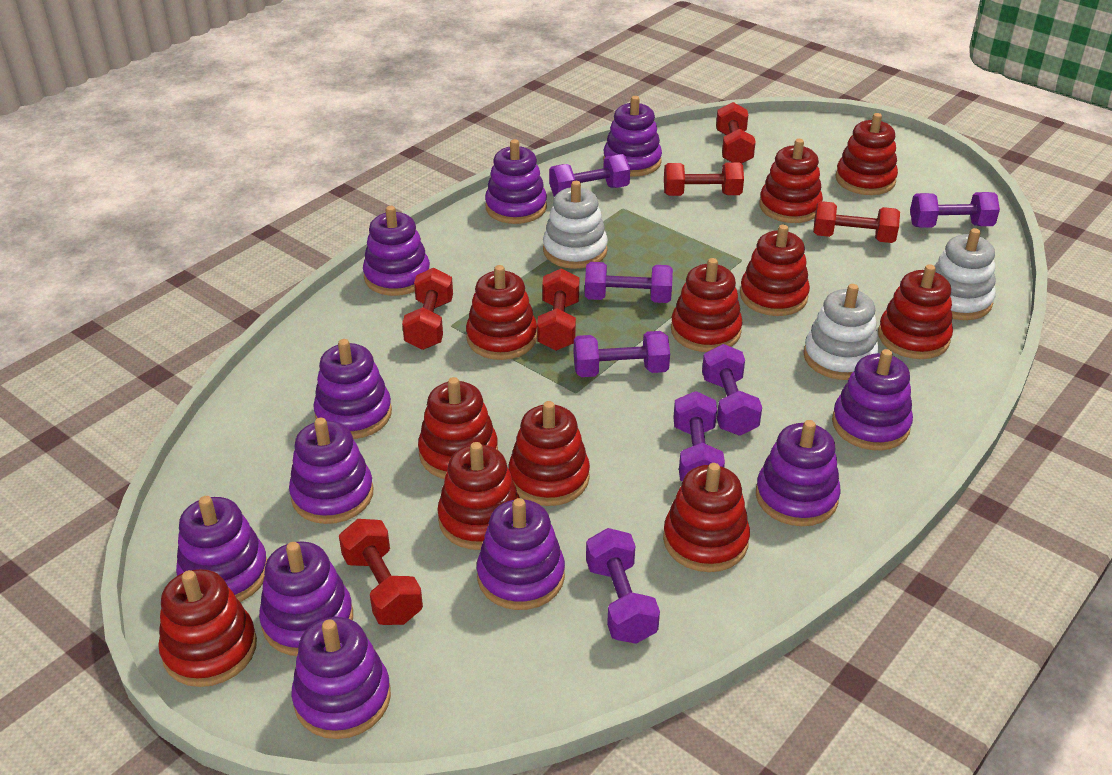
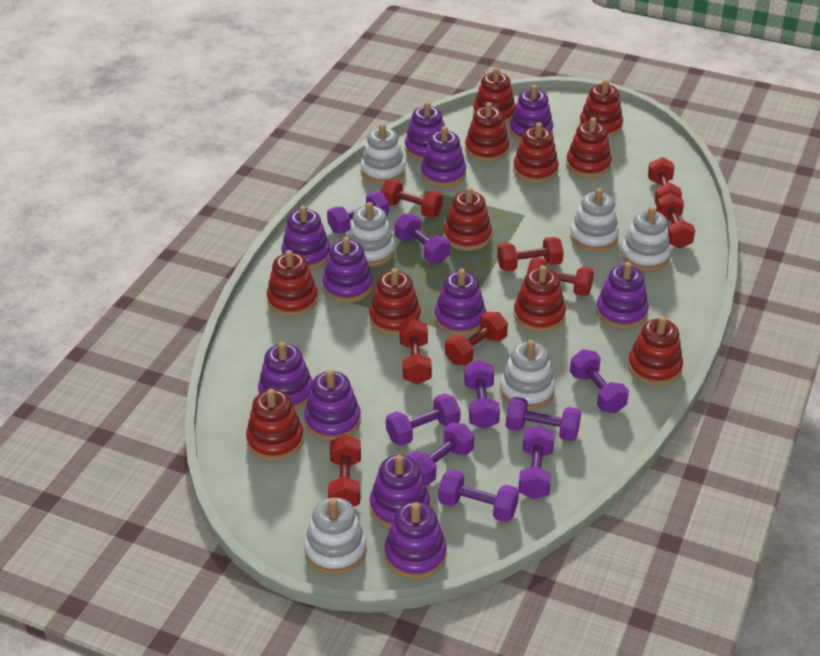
purple dumbbell: [549,154,630,197] [574,331,670,377] [585,262,673,303] [586,528,660,644] [673,391,725,481] [702,344,762,436] [910,192,1000,228] = 7 -> [327,192,389,234] [386,393,461,446] [395,213,450,263] [408,422,474,485] [438,469,519,522] [464,360,500,429] [506,397,581,441] [518,425,555,499] [570,349,629,413] = 9
red dumbbell: [339,519,423,625] [402,268,453,350] [537,268,579,351] [664,163,744,196] [716,102,756,164] [813,201,900,243] = 6 -> [328,435,361,507] [381,179,443,218] [399,319,432,385] [445,312,508,366] [497,237,564,271] [527,257,594,296] [648,157,682,205] [656,193,695,248] = 8
white stacking toy: [543,181,608,269] [803,284,879,380] [935,228,996,320] = 3 -> [304,497,367,575] [348,202,395,266] [360,124,406,184] [500,340,555,410] [570,188,619,252] [621,207,671,271] = 6

